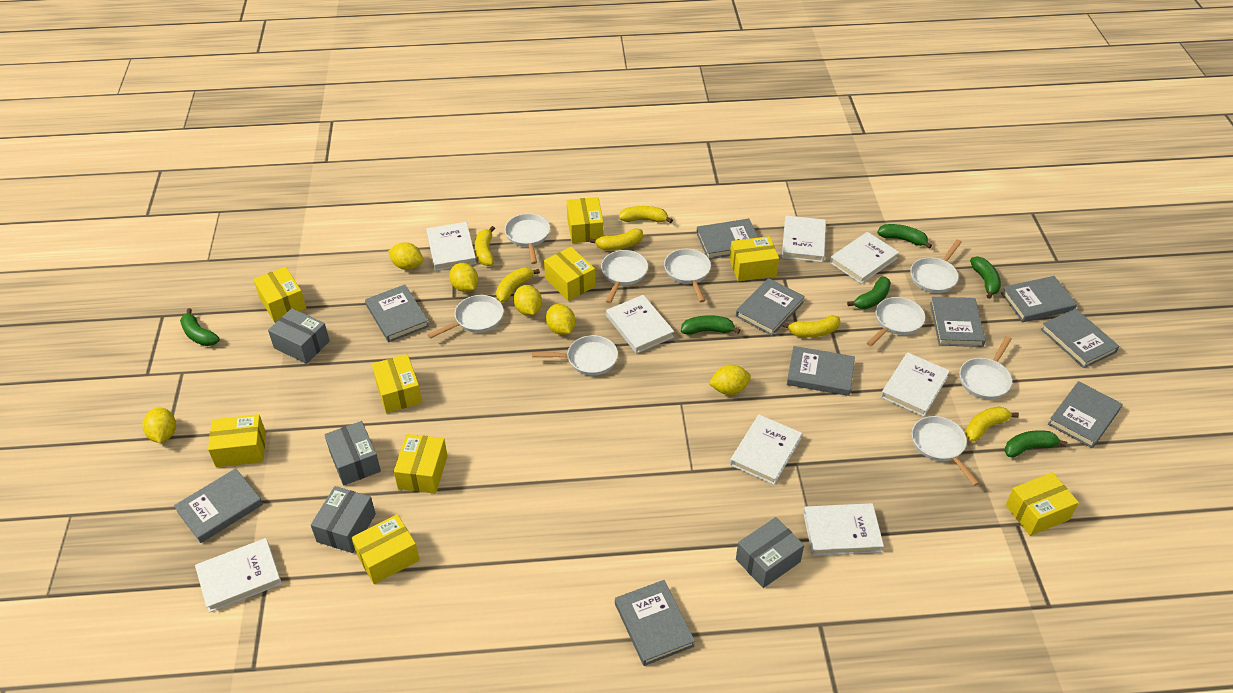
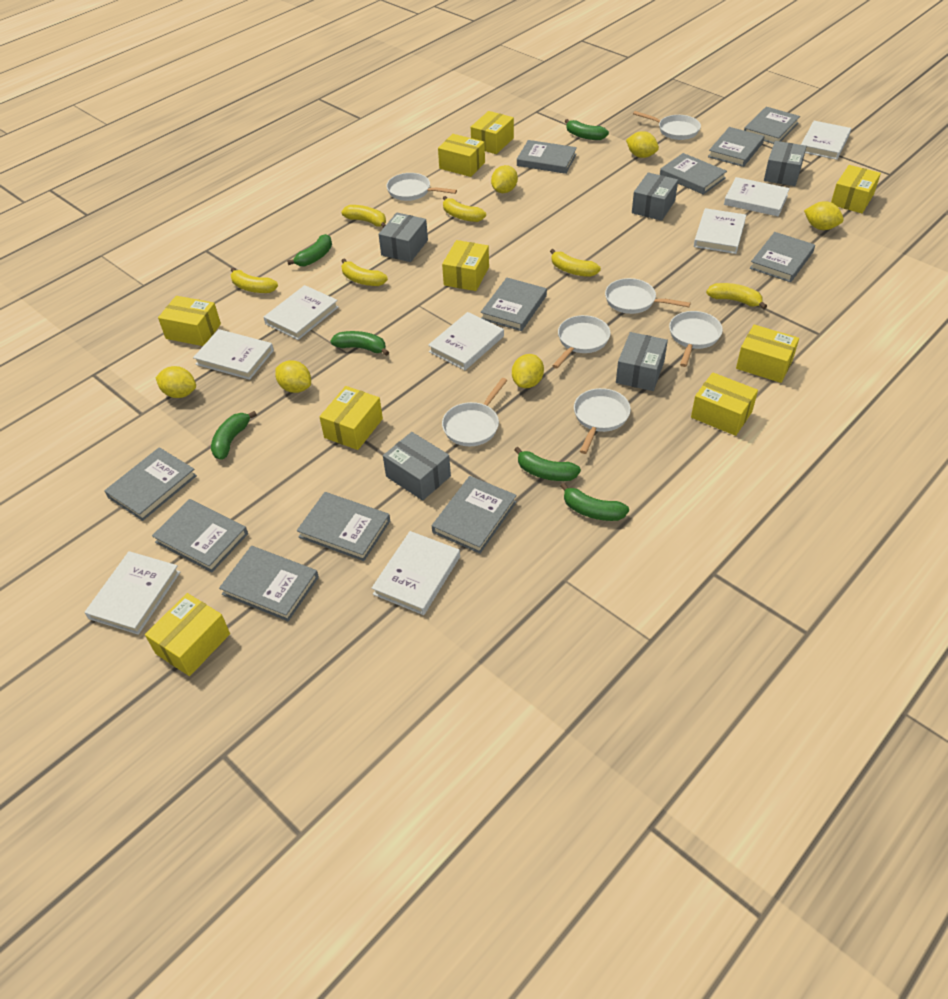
grey book: [174,468,263,543] [365,285,429,342] [615,580,695,666] [696,219,758,259] [736,278,805,336] [787,346,855,396] [930,297,986,347] [1001,276,1077,322] [1041,308,1120,368] [1048,381,1122,448] = 10 -> [104,447,197,521] [152,499,248,572] [219,546,319,621] [297,492,390,561] [432,476,517,554] [481,278,547,331] [517,140,577,174] [660,153,727,195] [708,127,765,167] [744,107,800,144] [750,232,815,282] = 11
grey box: [268,308,330,364] [311,486,376,553] [324,421,381,486] [736,517,804,588] = 4 -> [379,213,428,262] [383,432,451,501] [616,332,668,391] [632,172,678,221] [764,141,807,186] = 5
white pan: [428,295,504,339] [505,213,550,264] [532,335,618,376] [601,250,648,303] [664,249,711,303] [867,297,925,346] [910,239,962,293] [912,416,979,486] [959,336,1012,399] = 9 -> [387,173,457,201] [442,378,508,446] [552,315,610,368] [574,388,631,454] [605,278,691,314] [633,111,701,140] [669,311,723,367] = 7

